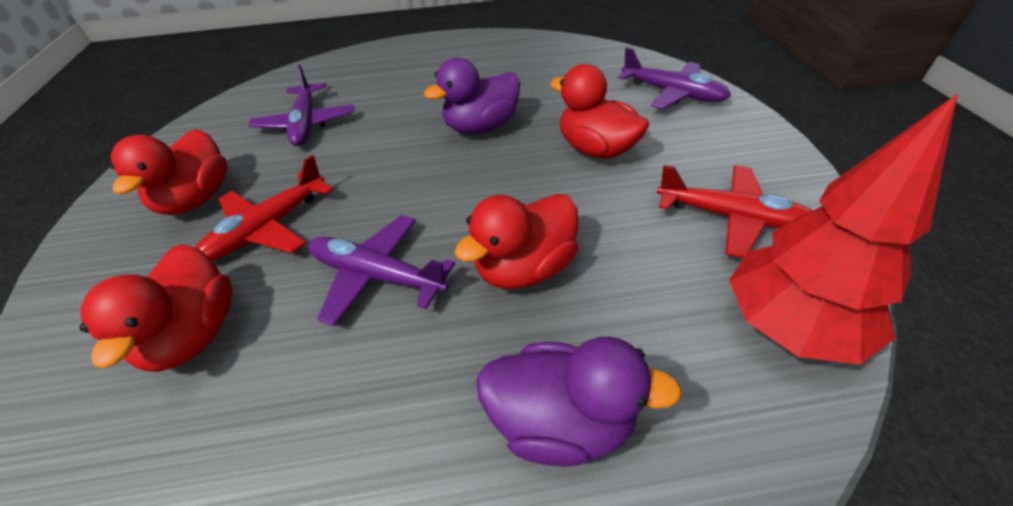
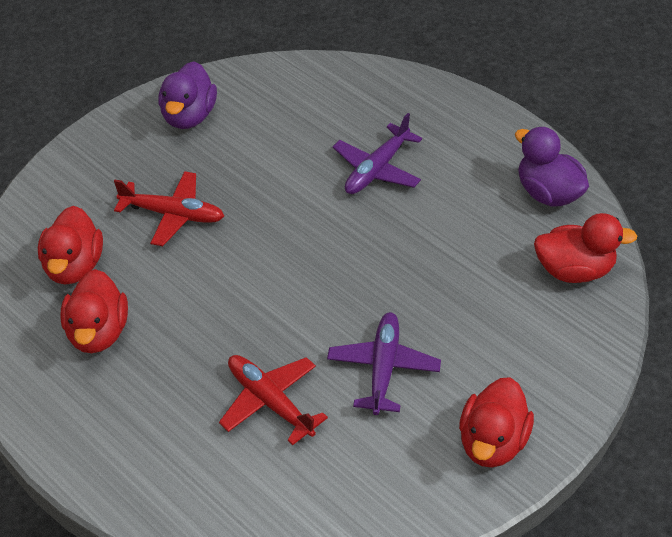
purple plane: [248,65,354,146] [308,215,455,326] [618,47,731,110] = 3 -> [327,312,441,415] [333,113,422,194] = 2
red tree: [729,93,958,365] = 1 -> none = 0

